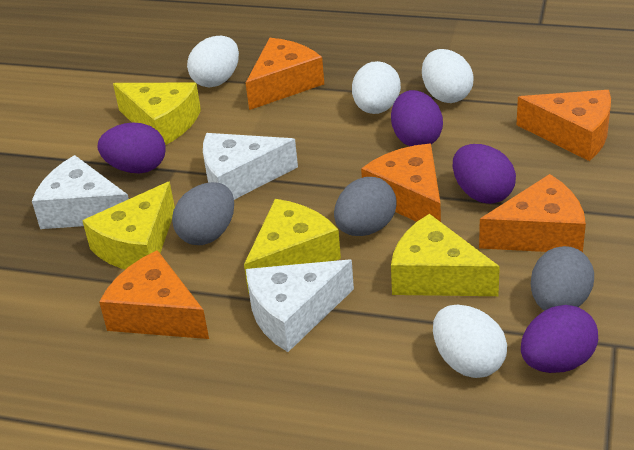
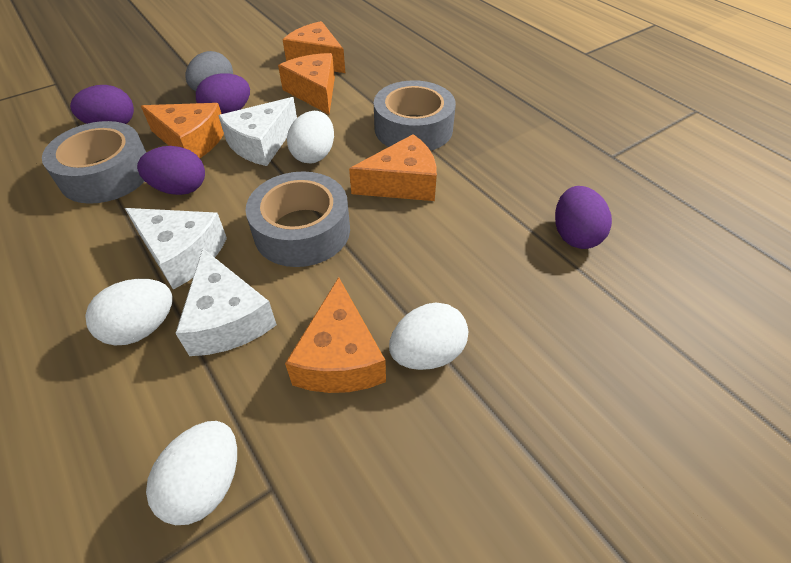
grey egg: [172,182,234,245] [334,177,397,236] [531,246,594,311] = 3 -> [186,51,233,91] = 1
grey tape: none = 0 -> [42,121,146,204] [245,171,350,267] [374,80,456,151] = 3
yellow cheese: [82,181,175,270] [113,82,201,145] [244,199,341,294] [391,214,500,296] = 4 -> none = 0

